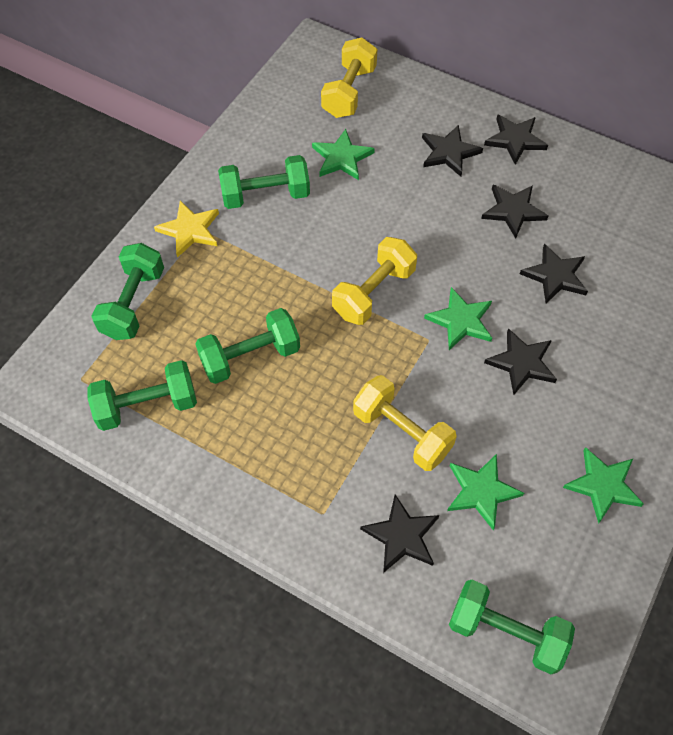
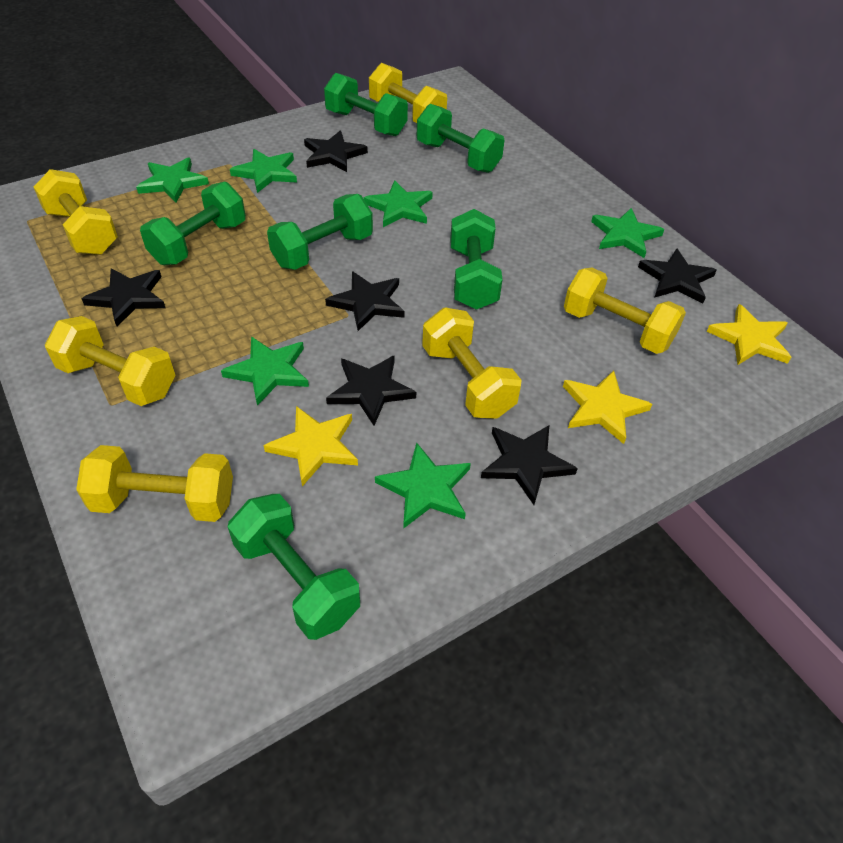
green dumbbell: [88,360,197,431] [91,243,164,340] [196,308,300,384] [218,155,310,209] [449,580,575,674] = 5 -> [140,181,246,265] [228,494,360,640] [267,194,373,270] [324,73,408,136] [417,104,504,173] [450,209,503,310] = 6
green star: [312,129,375,180] [424,287,492,350] [447,454,524,531] [563,447,644,524] = 4 -> [136,157,209,203] [221,337,309,406] [230,149,297,193] [364,180,433,227] [375,442,471,529] [591,208,664,258] = 6
yellow dumbbell: [321,37,377,118] [332,237,417,325] [353,375,457,471] = 3 -> [34,169,118,255] [45,316,176,406] [76,445,233,522] [369,63,447,123] [422,308,522,419] [564,267,686,354] = 6
yellow star: [154,200,219,258] = 1 -> [264,406,358,486] [563,370,652,444] [707,304,791,365] = 3

